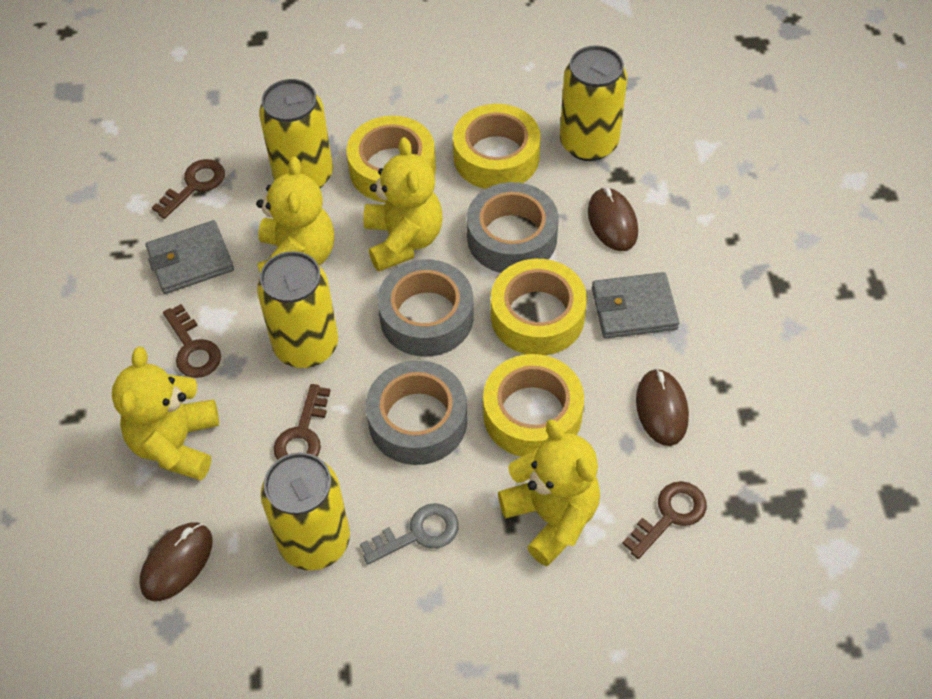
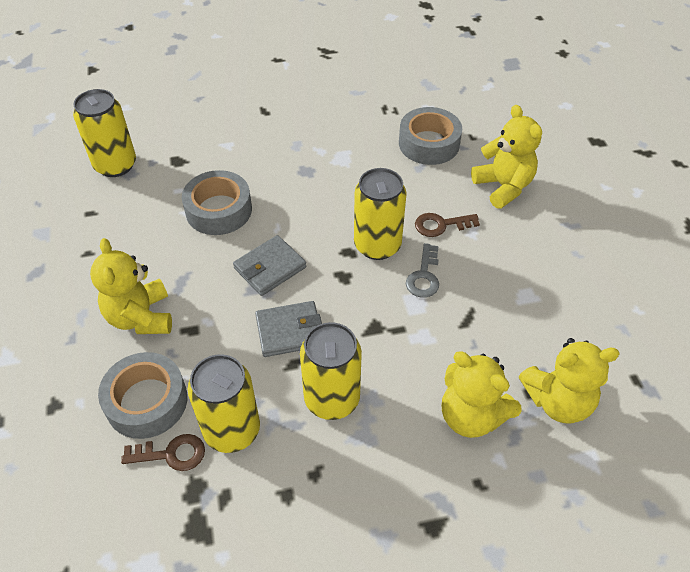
brown key: [152,159,225,219] [163,304,221,378] [274,384,331,460] [622,481,707,559] = 4 -> [121,434,205,471] [415,213,480,237] = 2
brown mouse: [139,522,213,601] [588,187,638,251] [636,368,689,446] = 3 -> none = 0
yellow tape: [347,116,436,202] [453,104,540,189] [483,354,584,457] [491,259,587,355] = 4 -> none = 0

